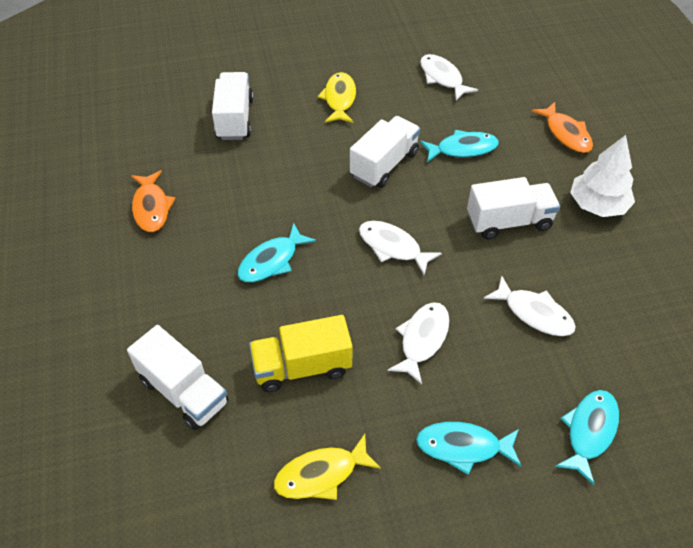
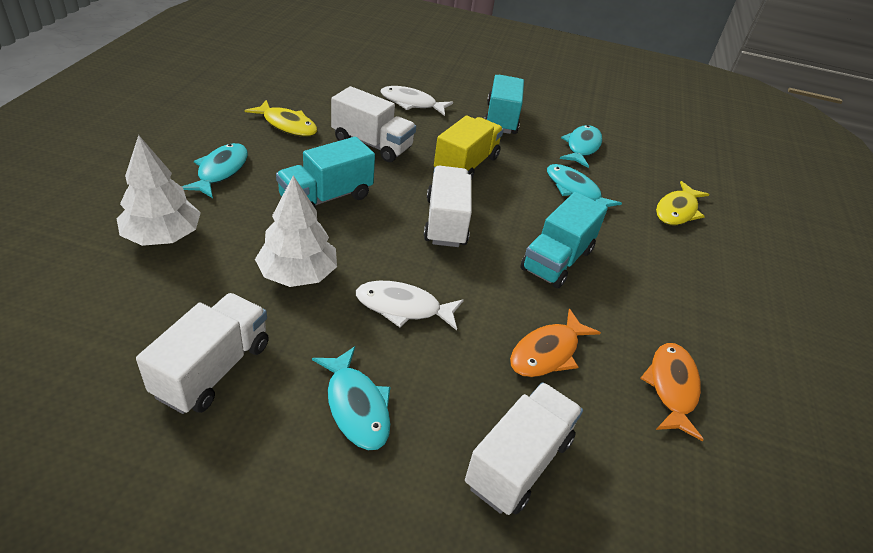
turquoise truck: none = 0 -> [276,137,375,209] [484,75,524,134] [520,192,608,288] = 3
white fish: [359,221,442,275] [388,302,450,384] [420,54,478,100] [484,276,576,336] = 4 -> [356,281,464,330] [380,86,453,116] = 2
white tree: [570,135,635,217] = 1 -> [117,135,201,246] [255,175,337,287] = 2

